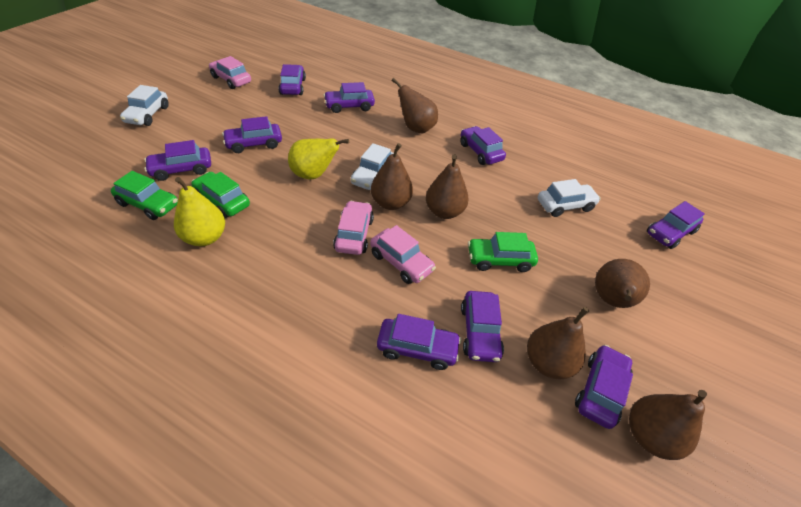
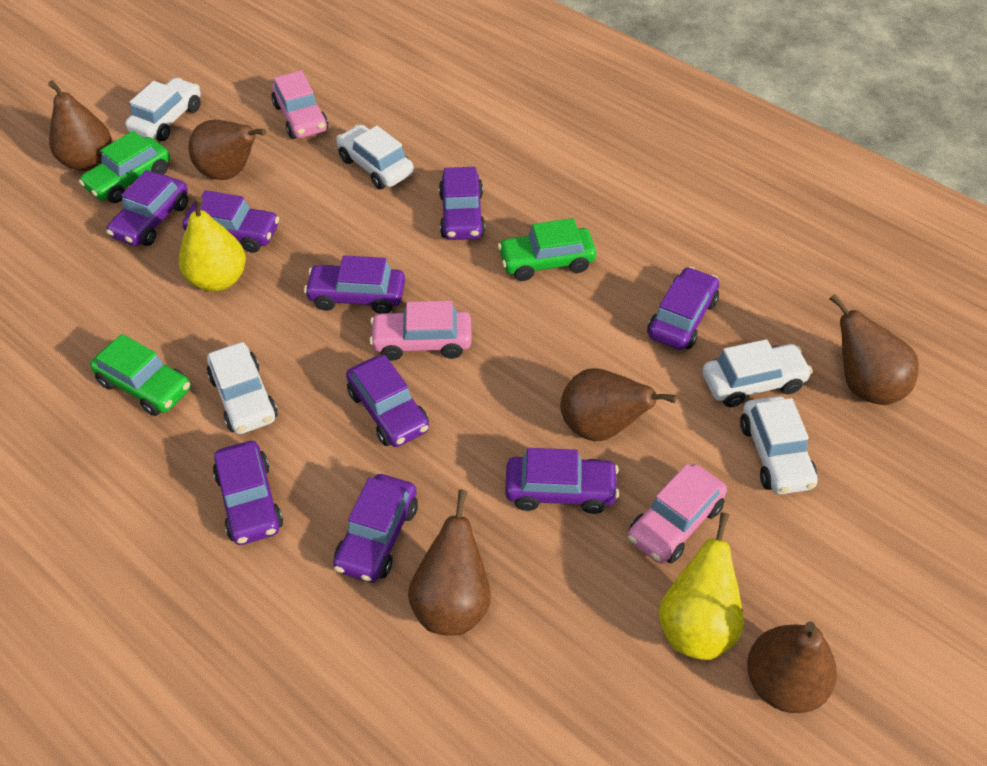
white car: [120,85,169,126] [351,143,394,190] [538,179,601,217] = 3 -> [125,78,201,141] [207,342,278,434] [336,125,414,189] [702,339,813,407] [740,396,818,494] = 5

